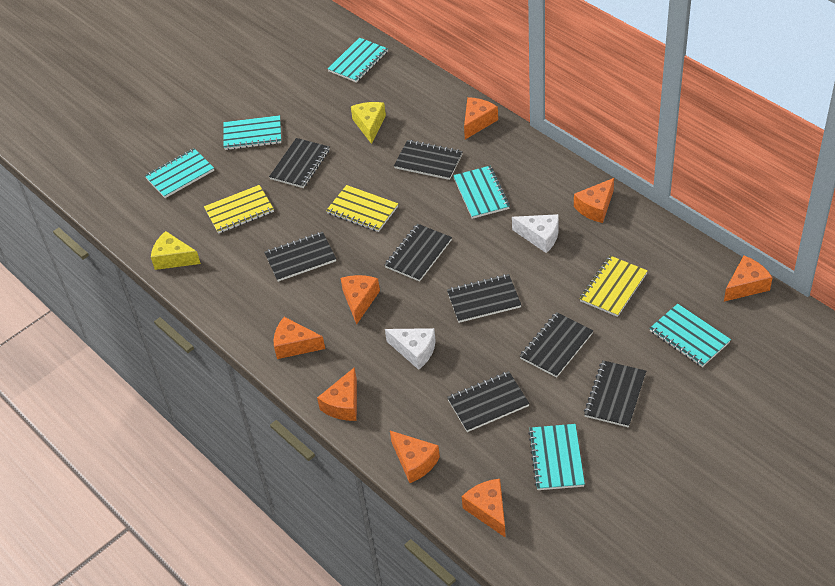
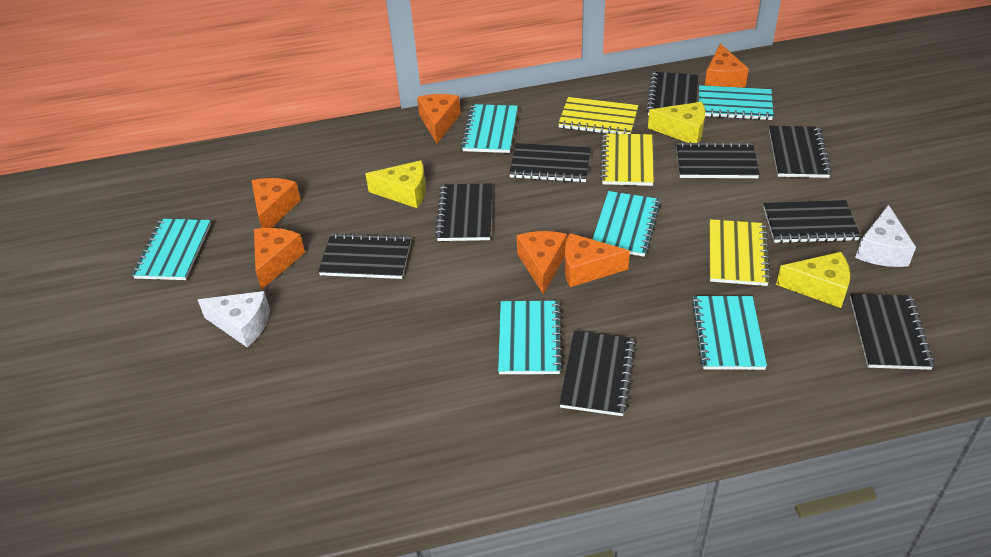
black notebook: [264,232,336,282] [269,138,330,188] [385,224,452,282] [394,140,463,180] [447,274,521,323] [447,371,530,432] [520,312,593,378] [584,360,646,428] = 8 -> [318,233,411,279] [435,183,492,241] [509,143,591,182] [559,331,636,416] [646,72,698,116] [676,142,760,178] [763,200,861,243] [769,126,832,178] [850,294,934,370] = 9
orange cheese: [274,317,325,359] [317,367,357,421] [341,275,380,325] [390,431,440,483] [462,479,506,538] [464,97,498,139] [574,178,614,223] [724,256,773,301] = 8 -> [251,178,301,228] [254,228,305,290] [417,94,461,143] [517,231,567,295] [565,233,630,287] [705,43,749,88] = 6
yellow cheese: [151,231,201,270] [351,102,386,144] = 2 -> [365,160,426,208] [648,102,705,143] [776,252,850,308] = 3

